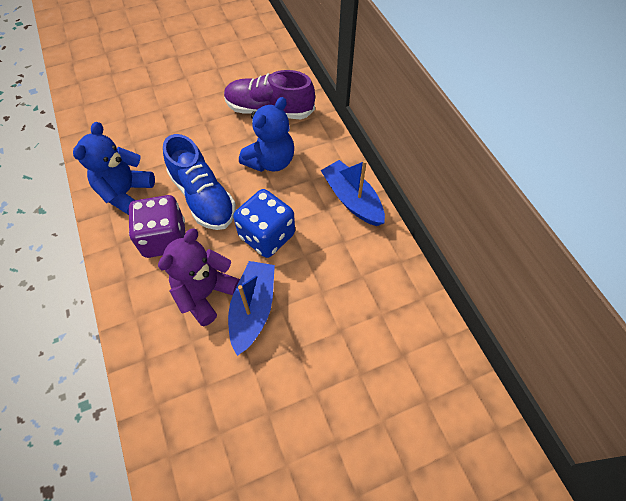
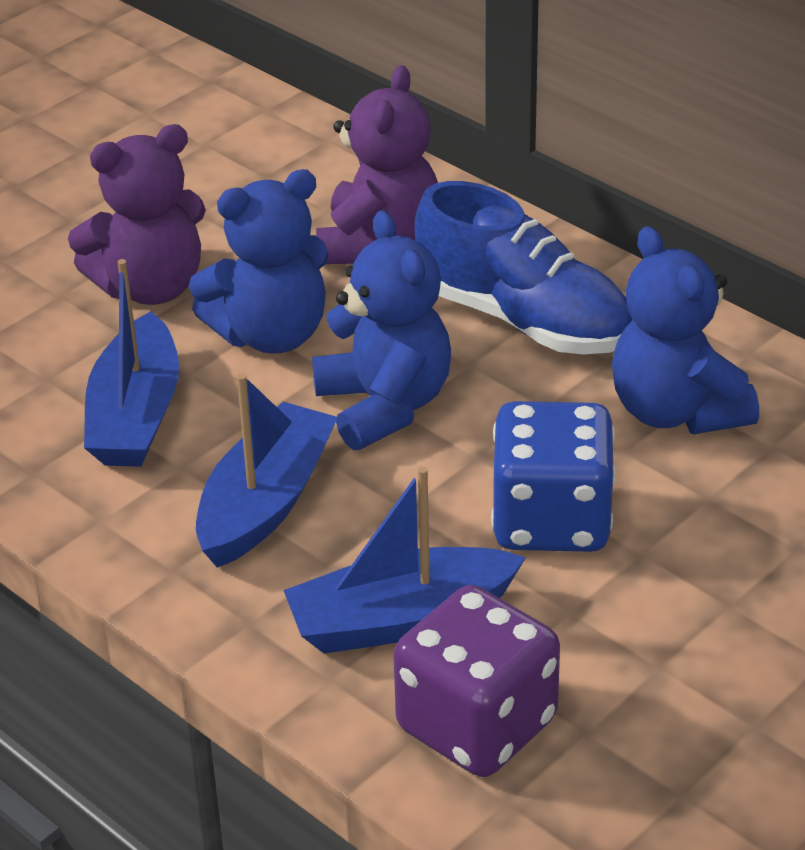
blue boat: [228,261,275,356] [320,160,385,226] = 2 -> [84,259,179,467] [196,373,338,568] [283,467,526,654] = 3
blue teddy bear: [73,122,155,215] [239,97,294,172] = 2 -> [189,169,329,354] [312,210,451,450] [612,226,759,434] = 3
purple shoe: [224,70,315,120] = 1 -> none = 0
purple teddy bear: [158,228,240,326] = 1 -> [68,124,206,305] [316,65,438,264] = 2

